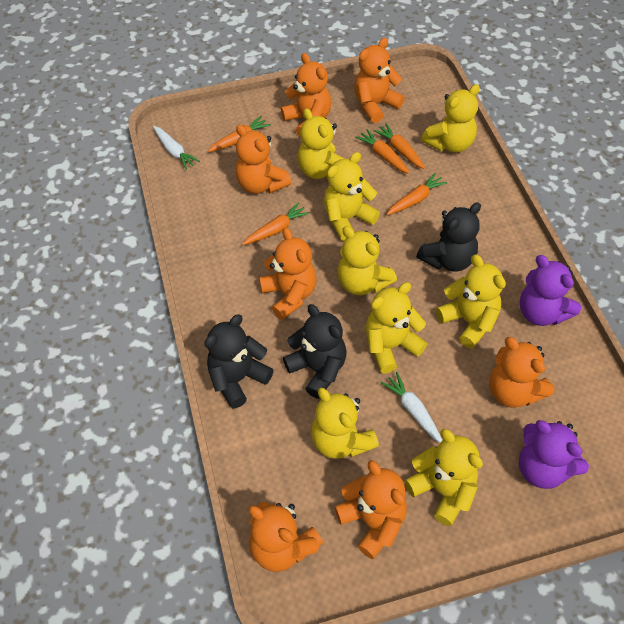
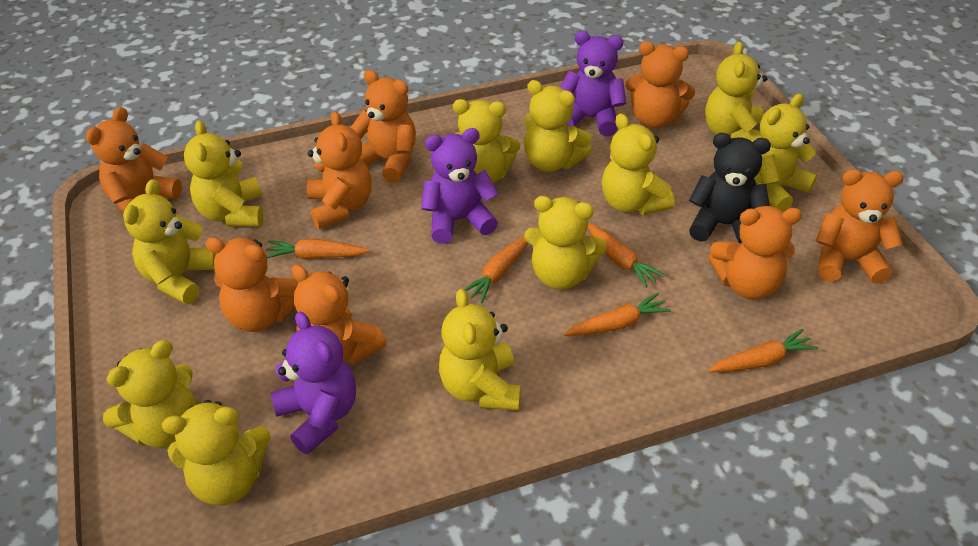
black teddy bear: [204,314,274,409] [283,304,346,399] [416,202,481,272] = 3 -> [689,133,771,244] = 1
orange teddy bear: [236,125,292,194] [249,502,323,572] [259,228,317,320] [281,53,331,138] [334,460,407,559] [354,38,405,123] [490,337,554,408] = 7 -> [86,107,182,213] [205,237,298,332] [291,265,387,364] [307,111,372,229] [350,70,416,183] [625,41,695,128] [708,206,802,299] [816,169,904,284] = 8
purple teddy bear: [519,420,589,489] [520,255,581,326] = 2 -> [271,312,356,455] [421,128,499,244] [560,31,626,136] = 3
white carrot: [153,126,200,170] [381,372,442,443] = 2 -> none = 0
yellow teddy bear: [298,108,344,180] [311,388,379,459] [324,152,380,241] [337,226,397,295] [366,282,427,374] [404,429,483,526] [421,84,480,153] [436,255,506,348] = 8 -> [103,340,197,448] [123,179,216,304] [162,400,271,506] [184,120,264,227] [439,289,521,410] [453,99,520,183] [524,80,592,172] [524,196,607,290] [602,113,674,215] [705,41,768,142] [754,94,817,212] = 11

